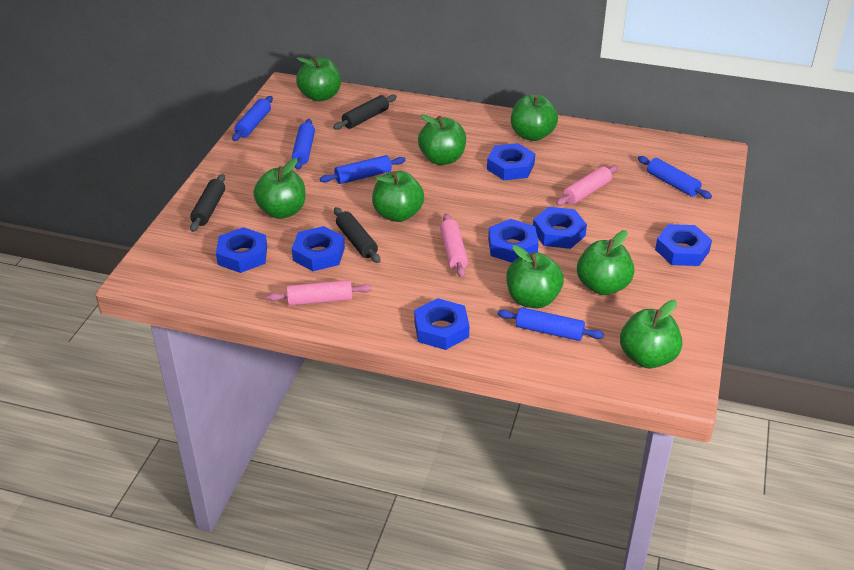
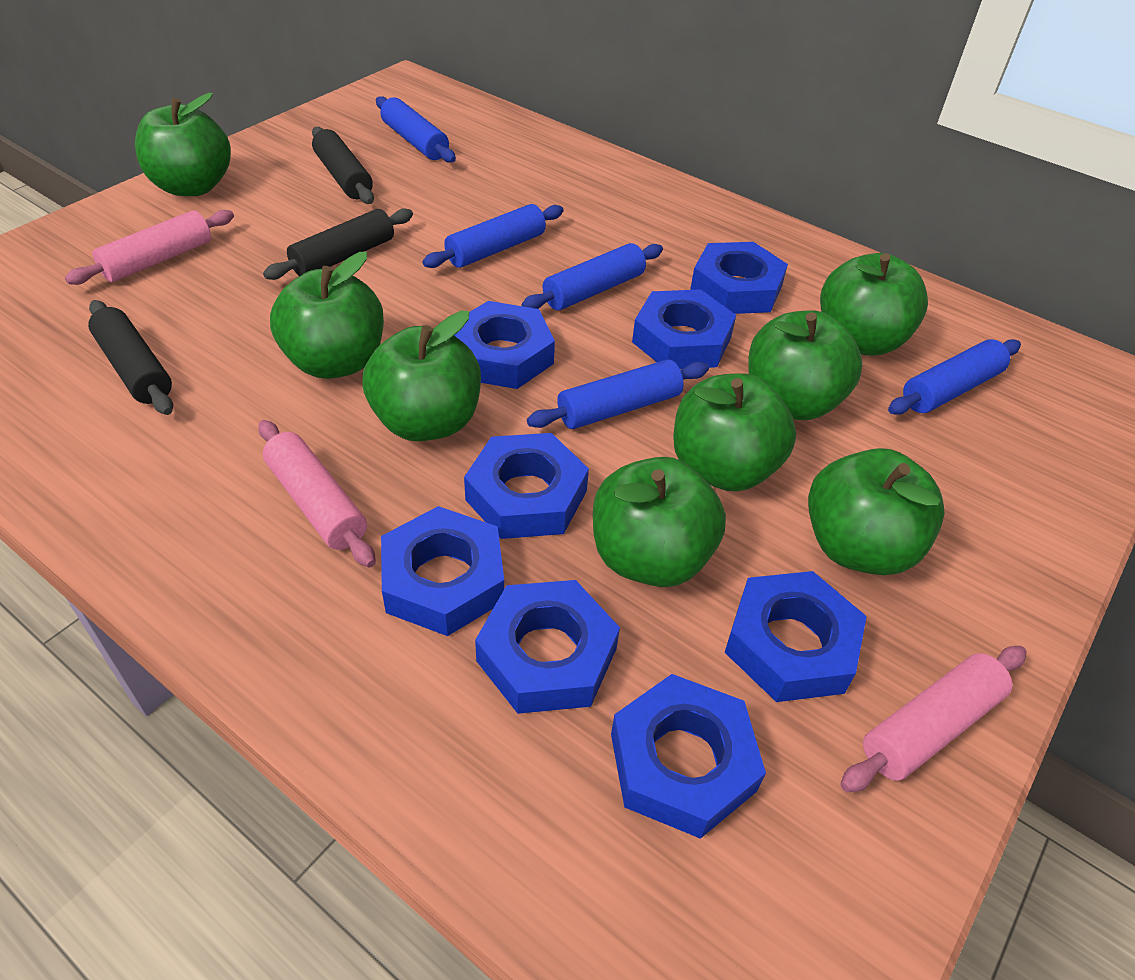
blue nut: [216,227,267,273] [292,226,345,271] [414,298,470,350] [487,143,535,180] [488,219,539,263] [533,207,587,249] [655,224,712,266] = 7 -> [381,506,504,636] [454,301,555,389] [464,433,589,539] [475,580,620,714] [611,674,766,839] [632,289,736,369] [690,242,788,314] [725,571,867,702] = 8

